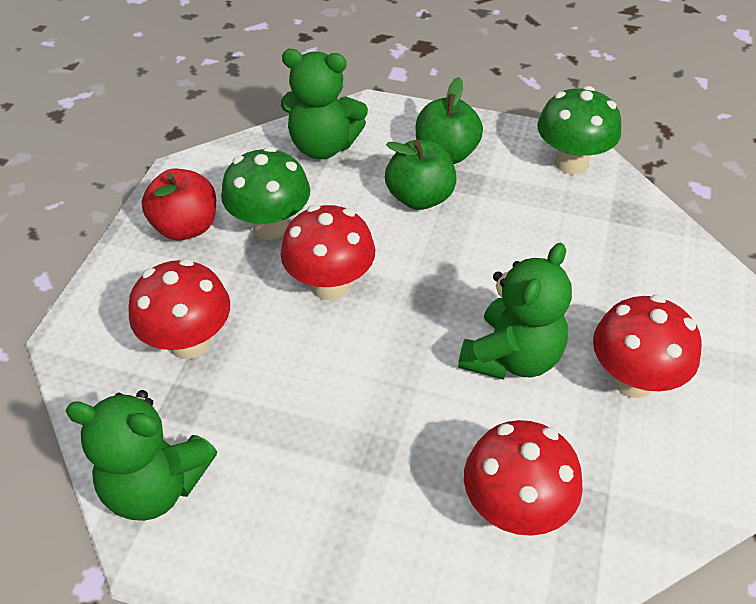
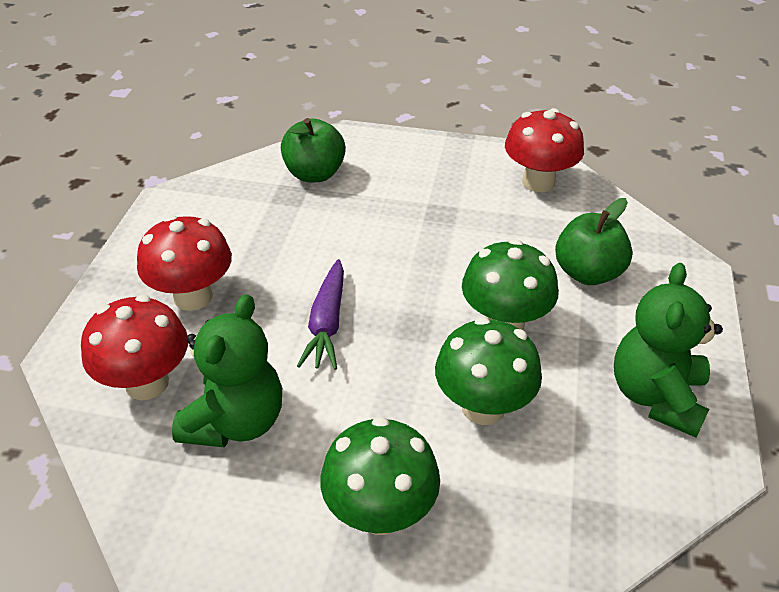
green mushroom: [221,147,310,240] [537,86,621,174] = 2 -> [320,417,440,535] [435,317,542,425] [462,239,558,330] = 3
green teddy bear: [65,390,217,521] [281,49,368,159] [458,243,572,380] = 3 -> [172,294,282,447] [614,263,723,438] = 2
purple carrot: none = 0 -> [297,259,344,370] = 1
red apple: [142,168,216,240] = 1 -> none = 0
red mushroom: [128,259,230,359] [281,205,375,300] [464,420,583,536] [593,295,702,398] = 4 -> [81,295,188,400] [137,215,232,311] [505,108,584,192] = 3

